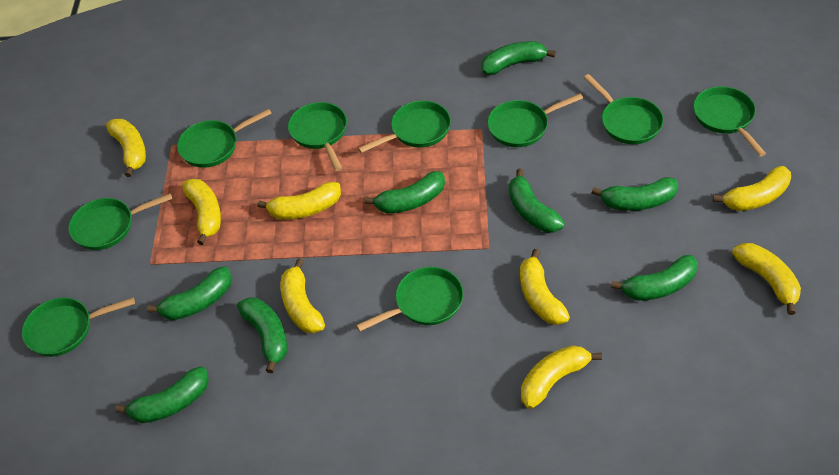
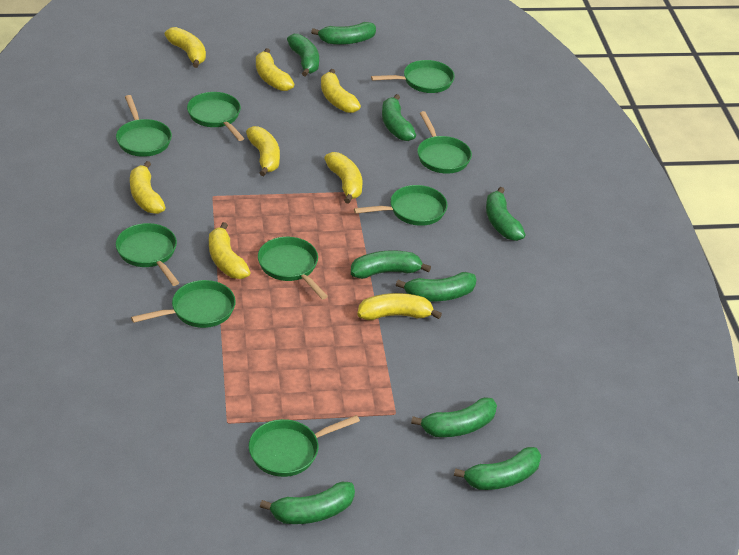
green banana: [115,367,209,423] [147,267,232,320] [237,297,287,373] [364,171,445,214] [481,41,556,75] [509,169,565,232] [592,177,678,211] [611,255,698,301] = 8 -> [260,482,355,524] [287,34,319,77] [311,22,376,45] [351,250,431,279] [382,94,416,141] [396,272,476,301] [411,397,497,437] [454,447,541,490] [486,187,525,241] = 9

